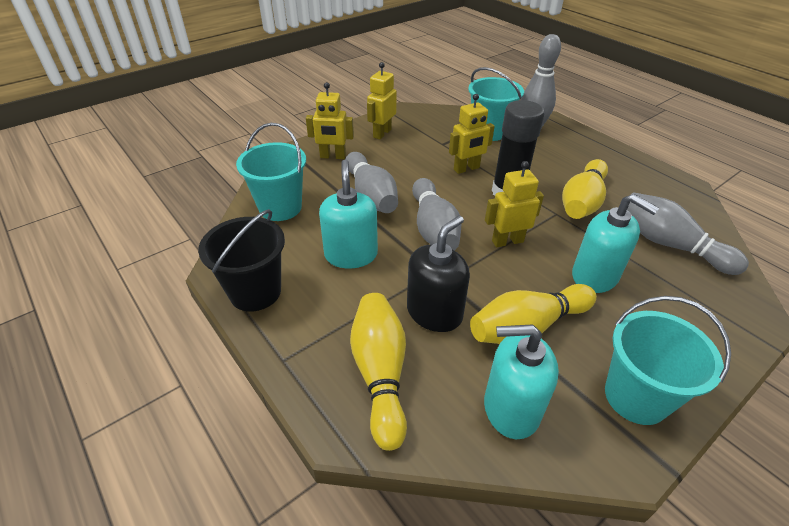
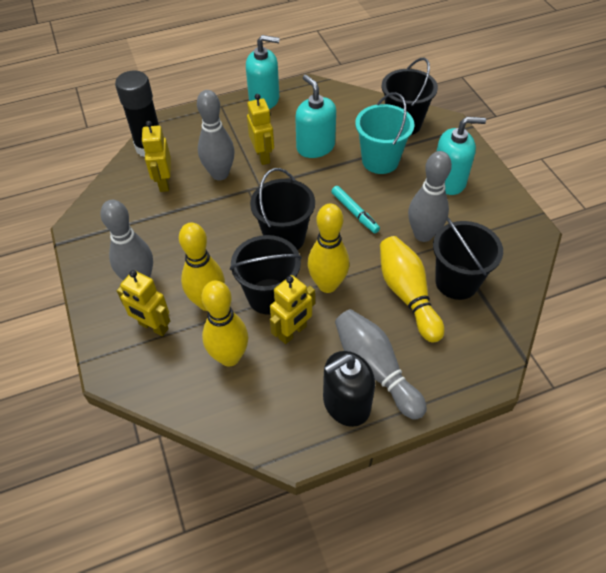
black bucket: [198,209,285,312] = 1 -> [230,235,302,315] [250,168,315,250] [382,58,438,135] [433,218,503,300] = 4
turquoise bucket: [236,123,306,221] [468,67,524,141] [605,296,731,425] = 3 -> [355,92,414,174] = 1
turquoise marker: none = 0 -> [331,186,380,233] = 1
yellow bowling pin: [350,293,407,451] [470,284,597,344] [562,159,608,219] = 3 -> [179,222,225,311] [202,281,248,366] [308,203,350,293] [380,236,444,343] = 4

